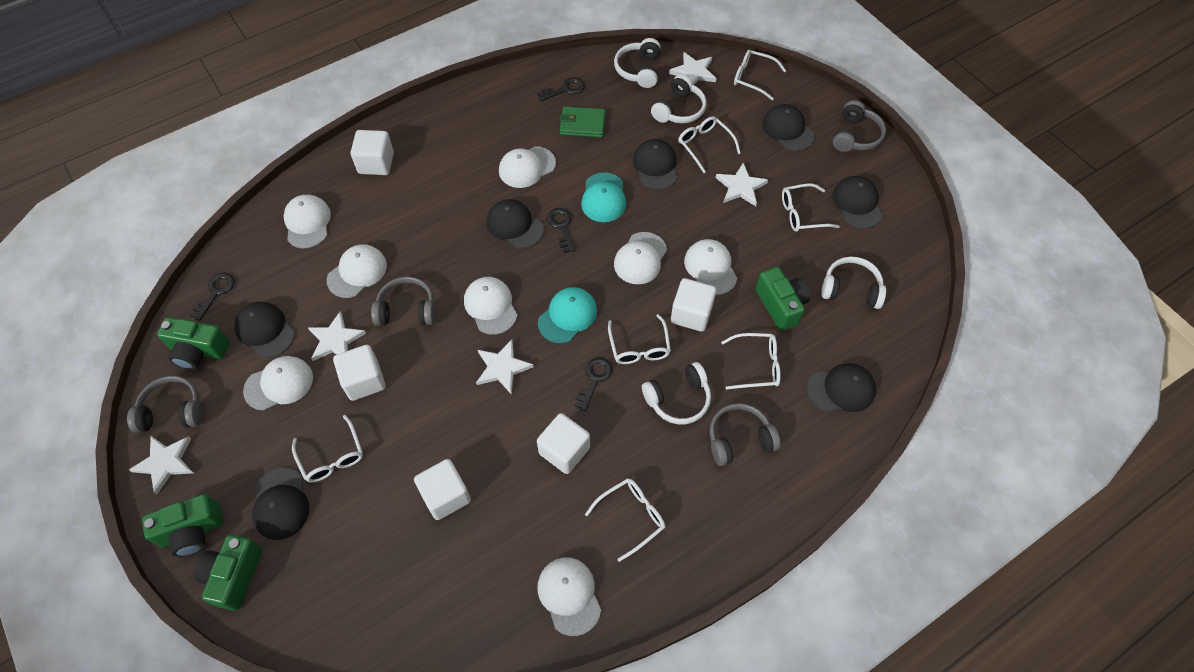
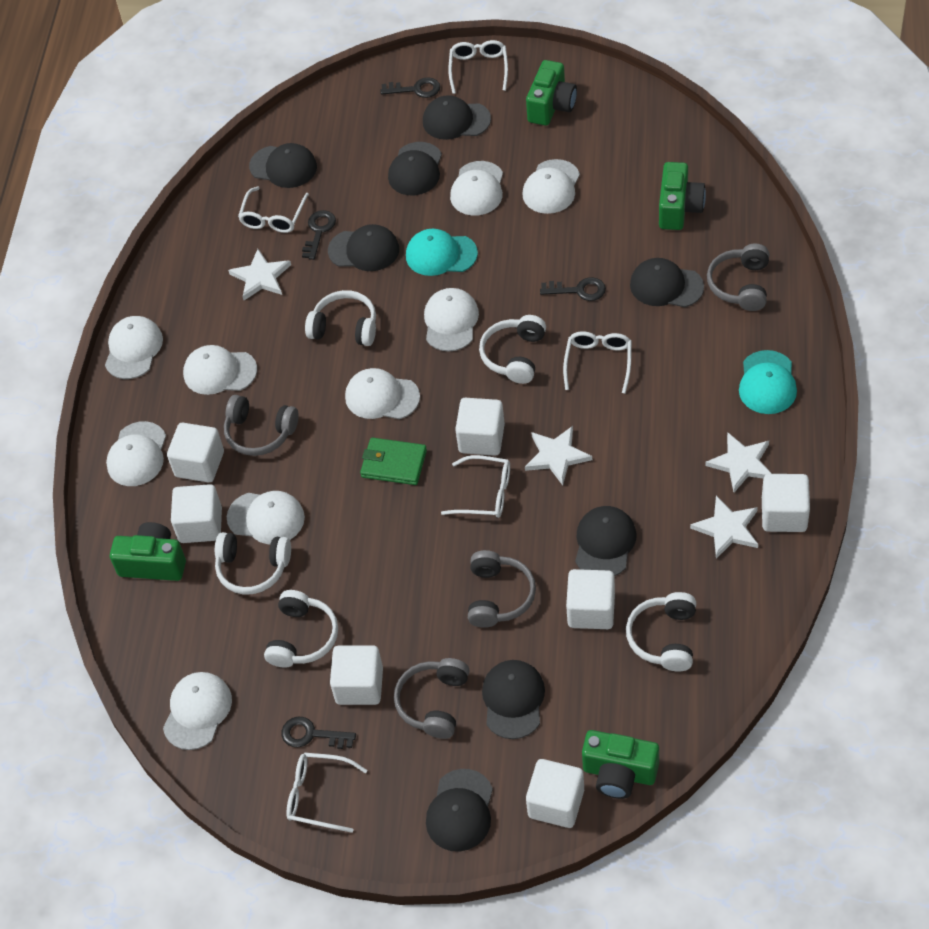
black cap: [234,302,295,358] [252,468,309,540] [487,199,544,248] [633,139,677,190] [762,104,815,151] [807,363,876,412] [832,176,883,229] = 7 -> [249,143,317,188] [328,224,399,271] [388,142,442,195] [423,95,491,140] [426,769,493,852] [482,660,545,739] [575,506,636,576] [630,258,704,307] = 8
white cap: [243,356,313,411] [284,195,331,248] [327,244,387,298] [464,277,517,335] [499,146,556,188] [537,557,601,636] [614,232,667,284] [684,239,737,295] = 8 -> [105,316,163,379] [106,421,166,486] [163,672,232,750] [183,345,257,395] [227,491,305,544] [345,368,420,419] [424,288,479,352] [450,161,503,216] [523,159,580,214] = 9
white cube: [333,345,386,401] [351,130,394,175] [414,459,471,520] [537,413,590,474] [671,278,716,332] = 5 -> [167,423,224,482] [171,484,222,543] [330,645,383,705] [455,398,505,456] [526,759,584,828] [566,569,615,629] [762,474,810,532] = 7
white glasses: [292,415,363,482] [585,478,665,562] [608,314,671,364] [678,116,741,173] [721,333,781,390] [734,50,786,100] [782,183,840,232] = 7 -> [238,186,309,233] [286,753,367,833] [441,455,510,518] [448,40,508,94] [563,331,632,394] = 5
white headphones: [614,38,660,88] [642,362,711,425] [651,74,706,123] [821,257,886,309] = 4 -> [215,532,291,595] [264,590,338,668] [305,290,376,346] [479,315,546,384] [626,592,696,672] = 5
white star: [129,436,193,495] [308,311,366,361] [476,340,533,395] [669,52,717,85] [716,163,768,206] = 5 -> [228,249,291,300] [525,426,592,485] [690,496,758,559] [705,433,772,492] = 4

